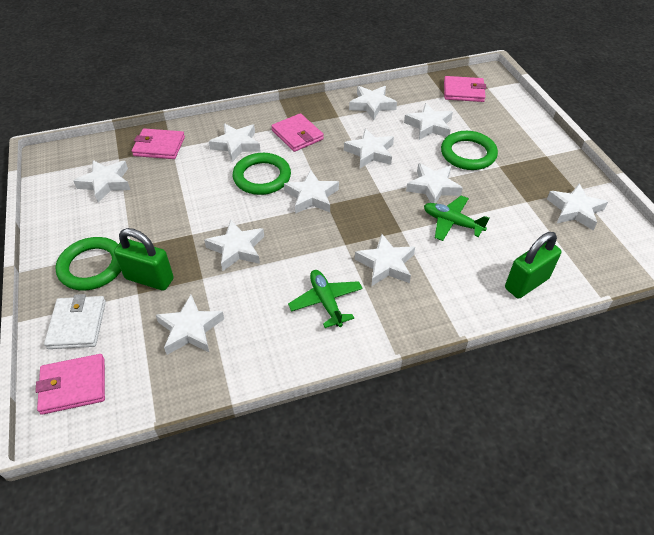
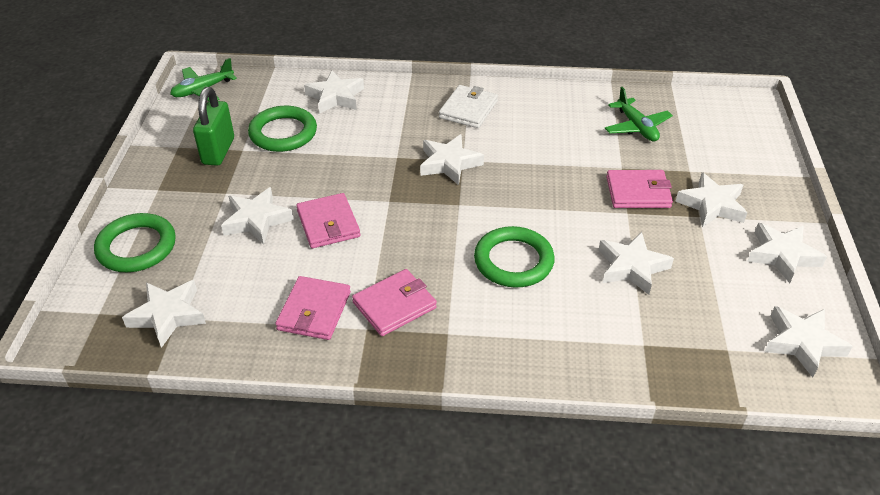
green padlock: [114,228,174,291] [505,232,561,299] = 2 -> [193,87,234,166] = 1
white star: [73,160,130,203] [156,295,224,355] [204,219,264,271] [209,123,261,162] [284,170,339,214] [344,128,394,168] [349,86,397,120] [355,234,415,286] [404,103,453,140] [406,163,463,203] [547,183,608,230] = 11 -> [122,280,206,348] [221,187,294,245] [304,71,364,114] [420,134,484,185] [598,232,674,295] [675,172,747,227] [747,223,827,283] [764,306,853,378] = 8

